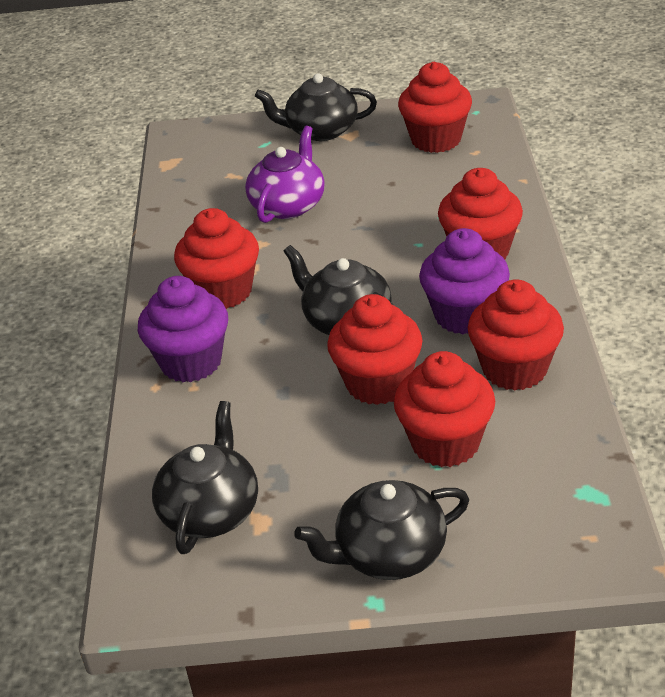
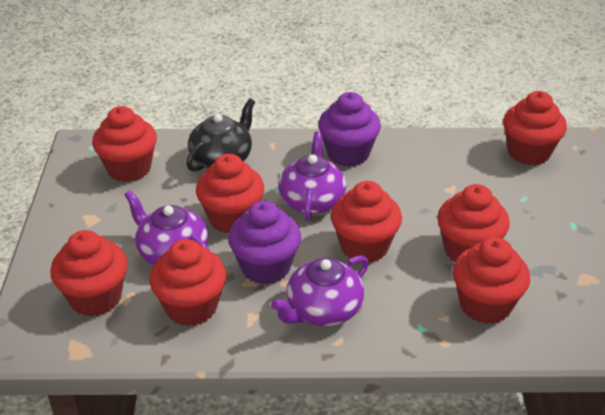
black teapot: [152,401,258,554] [255,73,377,141] [283,245,393,335] [295,480,469,580] = 4 -> [186,99,255,172] = 1
purple teapot: [245,126,325,223] = 1 -> [124,190,211,265] [271,255,369,326] [279,131,346,221] = 3
red cupcake: [174,208,259,309] [327,294,422,405] [394,351,495,467] [398,62,472,153] [438,168,523,260] [468,279,564,391] = 6 -> [50,230,128,317] [92,106,157,182] [149,239,227,326] [196,154,264,233] [331,181,402,263] [437,184,510,262] [453,237,530,324] [503,91,567,165] = 8

